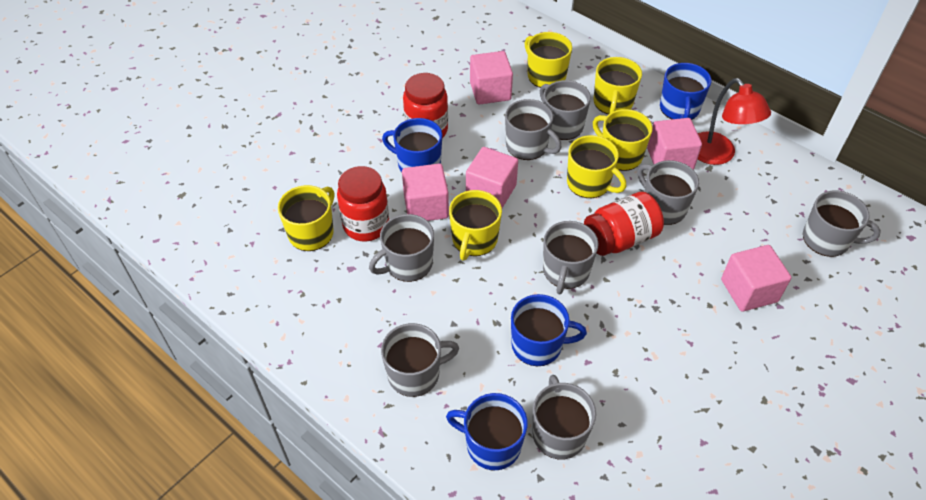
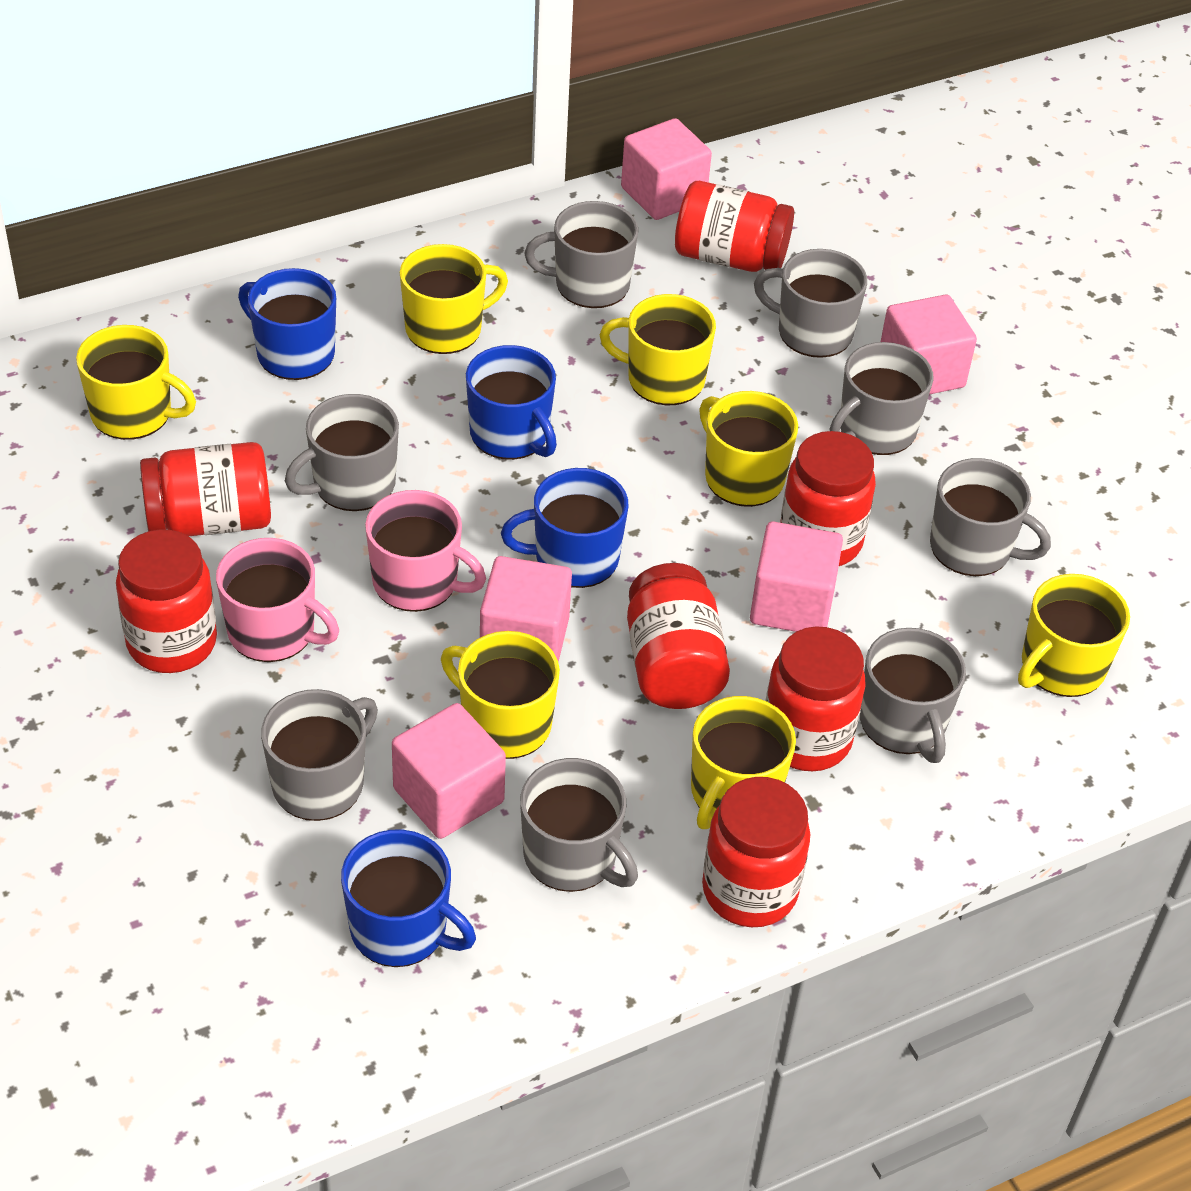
pink mug: none = 0 -> [216,538,339,662] [365,490,486,612] = 2
red jar: [337,166,389,241] [403,73,448,138] [584,192,664,256] = 3 -> [116,529,217,673] [140,442,271,536] [627,563,730,709] [675,181,794,272] [702,777,810,927] [765,626,865,771] [780,431,876,566] = 7
red lamp: [698,78,771,165] = 1 -> none = 0
yellow mug: [278,185,334,251] [449,190,502,260] [525,32,572,88] [567,135,626,198] [593,109,653,171] [594,57,642,115] = 6 -> [76,325,196,440] [400,244,508,354] [441,631,560,759] [599,294,716,405] [691,696,796,829] [699,391,798,507] [1018,574,1130,697] = 7

